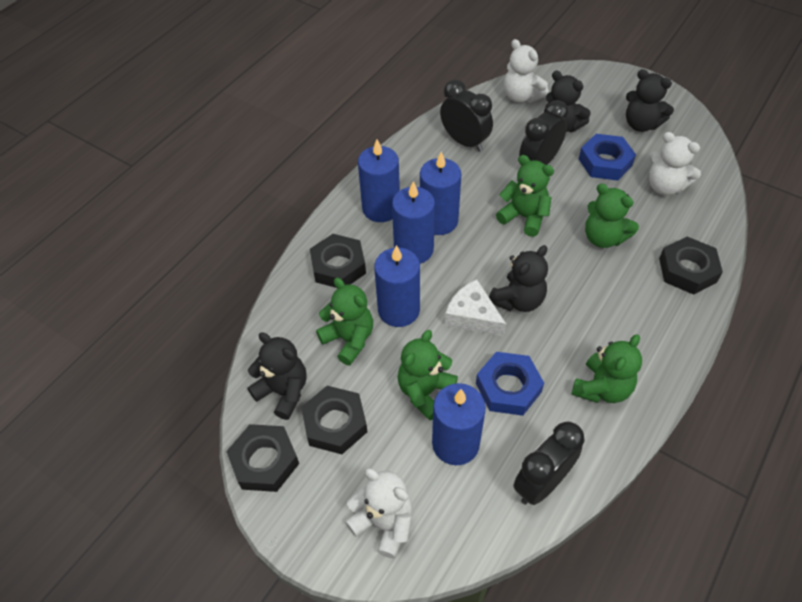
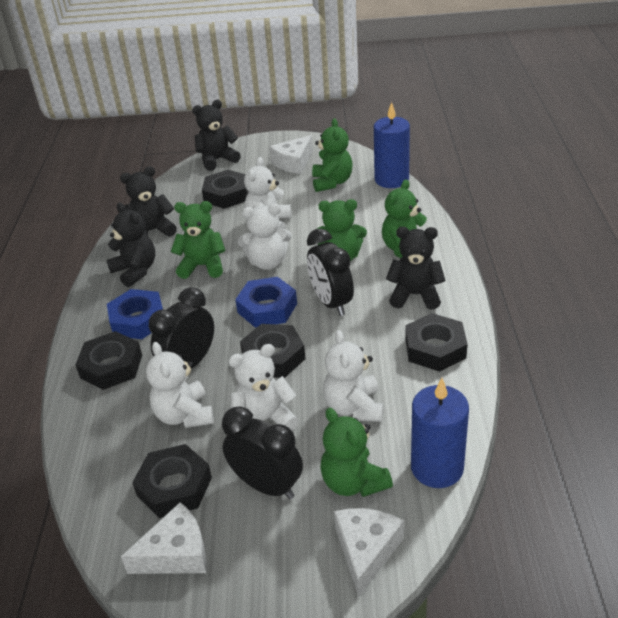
black nut: [226,424,299,492] [301,386,368,454] [310,234,366,288] [659,237,723,295] = 4 -> [75,331,142,390] [132,444,212,518] [202,170,249,209] [240,324,306,378] [405,313,468,372] = 5
blue candle: [358,139,400,222] [374,245,420,327] [392,181,435,264] [420,152,461,235] [432,383,486,465] = 5 -> [374,102,410,188] [411,378,469,488] = 2
white cheese: [445,279,506,337] = 1 -> [121,502,207,574] [269,135,313,174] [334,508,404,597] = 3
white teddy bear: [345,468,413,559] [504,39,549,103] [649,132,701,195] = 3 -> [146,342,214,428] [228,344,299,431] [238,204,292,270] [244,157,291,229] [323,330,383,422] = 5

